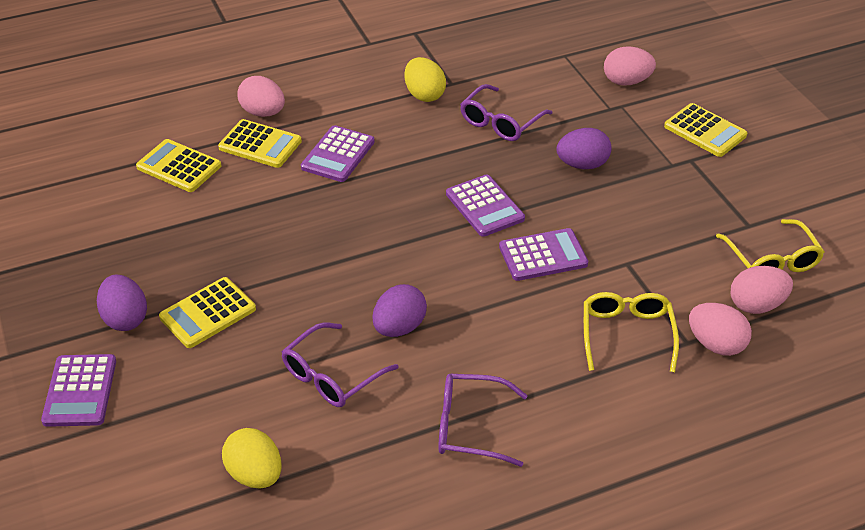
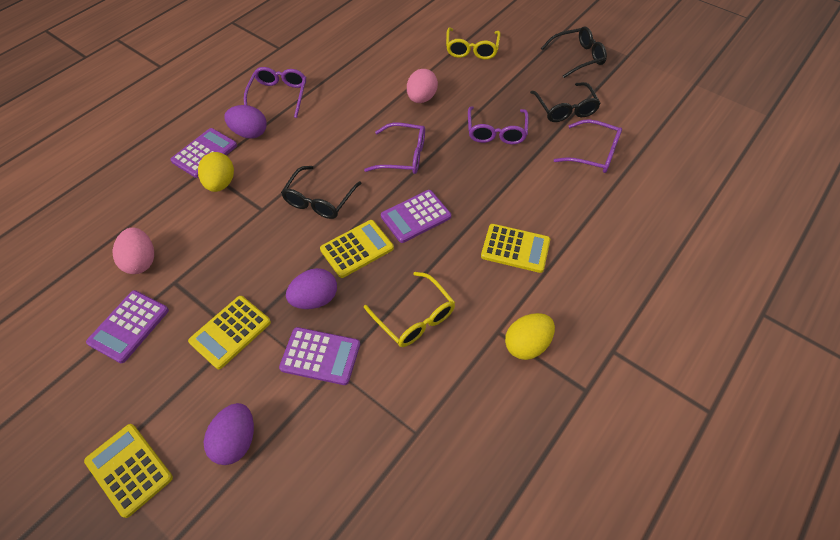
black glasses: none = 0 -> [281,166,362,219] [530,82,601,122] [541,26,607,78] = 3
pink egg: [237,76,285,117] [604,46,656,86] [689,303,752,356] [731,266,793,314] = 4 -> [113,228,154,274] [407,69,438,103] = 2
purple glasses: [281,322,399,407] [438,374,528,467] [460,84,552,141] = 3 -> [244,67,306,118] [364,123,425,174] [468,106,529,144] [554,119,622,173] = 4

